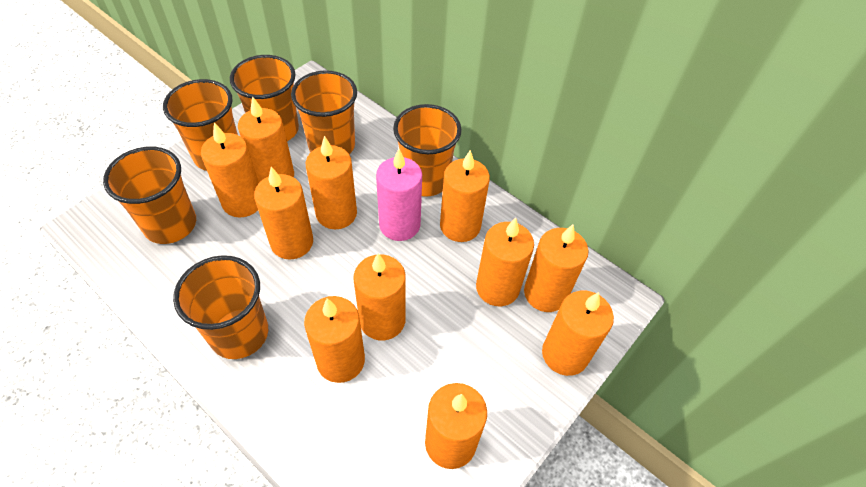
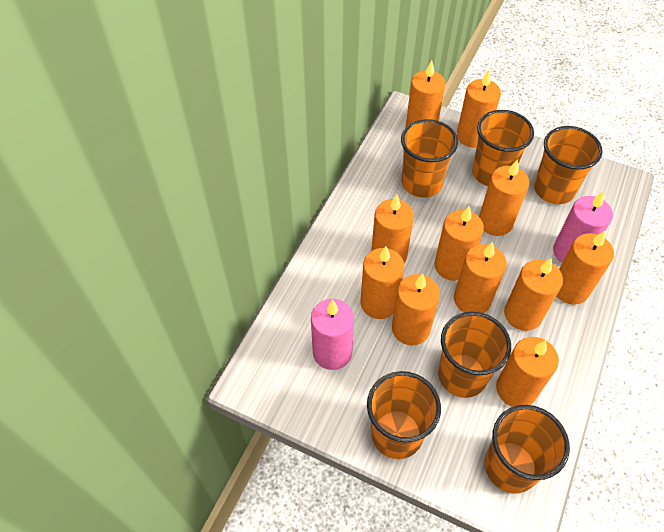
pink candle: [376,149,422,241] = 1 -> [311,299,354,370] [553,191,613,263] = 2

